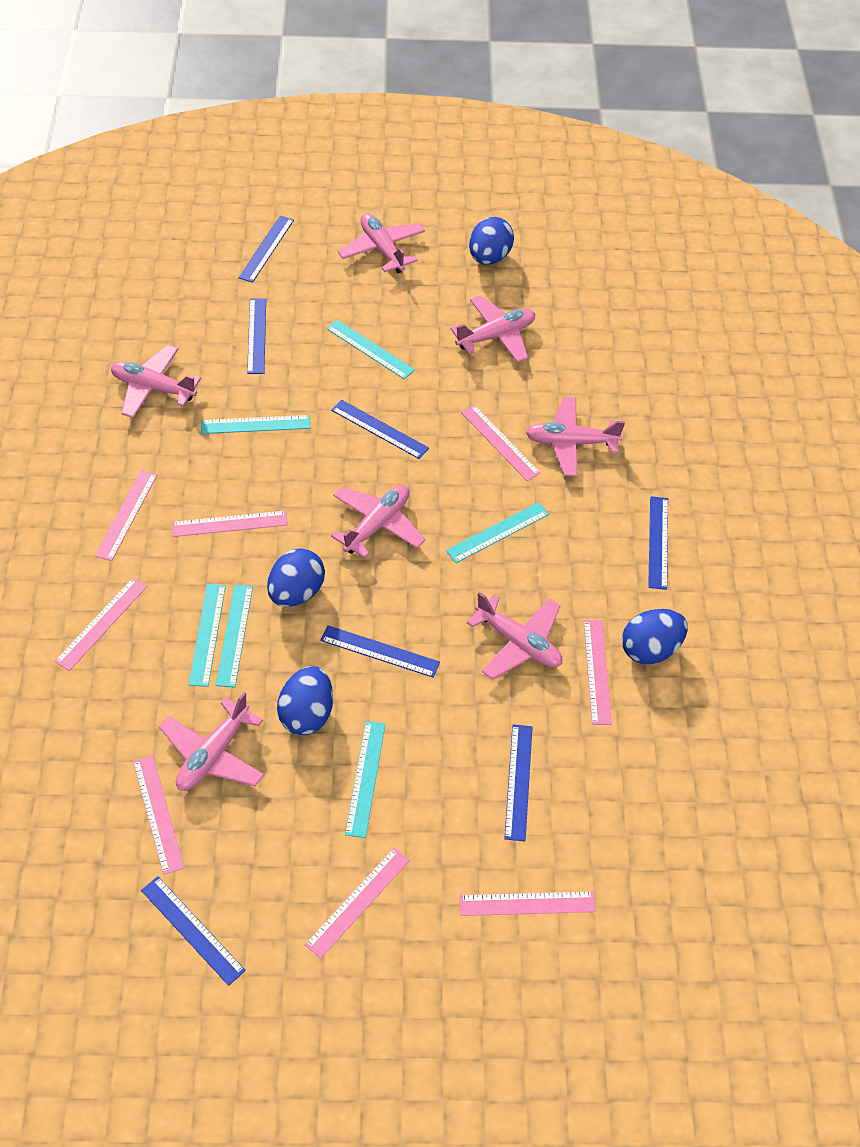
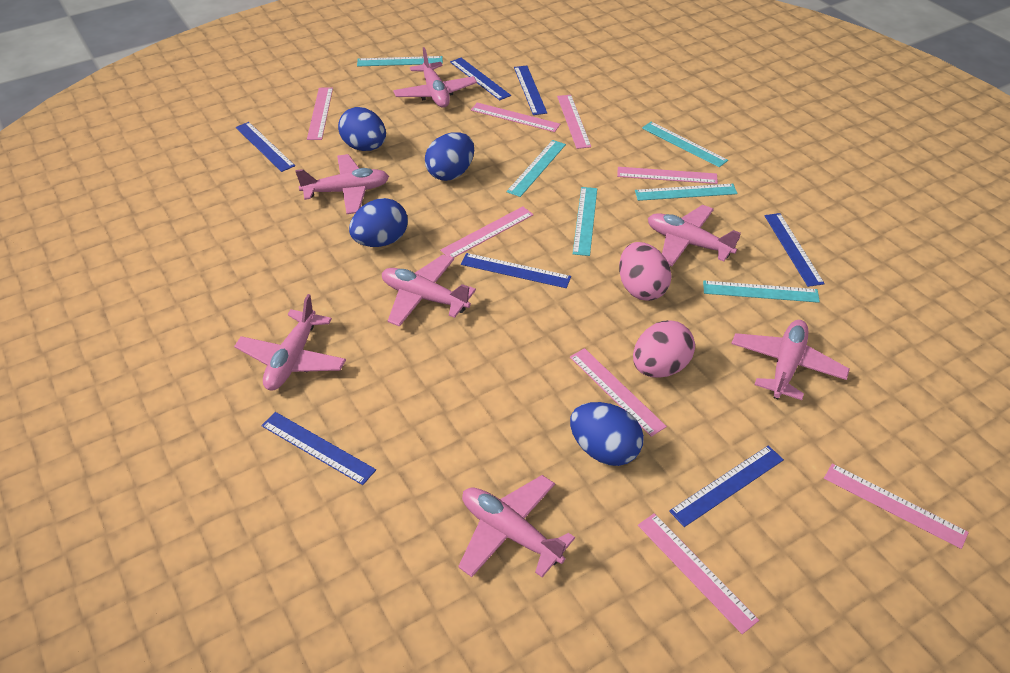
pink egg: none = 0 -> [619,242,671,301] [633,320,695,378] = 2

